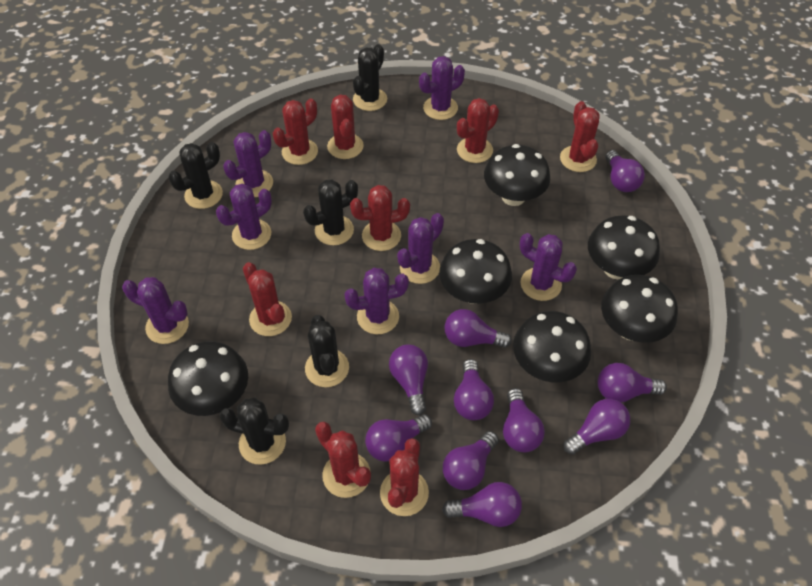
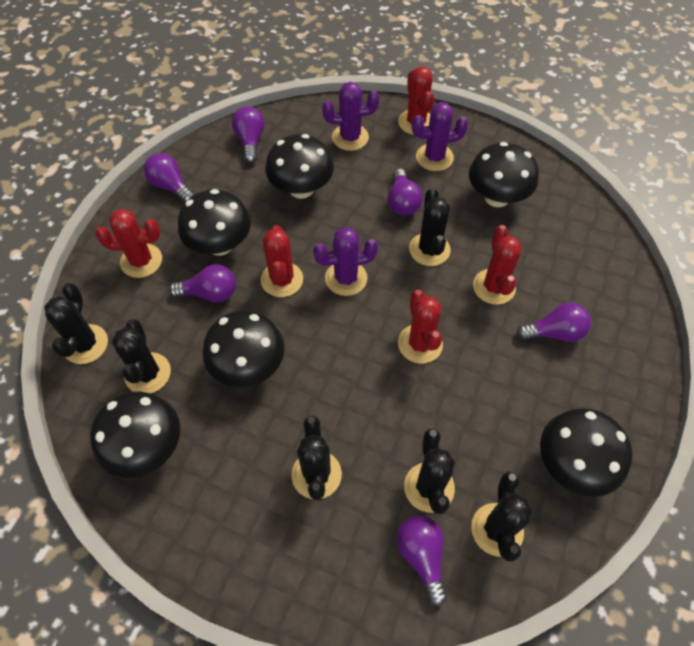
black cactus: [169,142,223,209] [219,397,289,465] [303,179,358,245] [305,315,349,387] [353,44,387,111] = 5 -> [44,283,108,364] [112,319,171,393] [291,415,342,500] [404,428,455,514] [409,188,451,266] [471,472,533,561] = 6
purple cactus: [122,277,189,344] [216,184,272,250] [223,130,273,197] [344,268,409,334] [397,213,444,284] [419,56,465,120] [520,233,577,301] = 7 -> [313,227,378,296] [322,82,379,151] [412,102,468,171] = 3
purple light bulb: [365,414,432,462] [389,345,428,415] [442,482,522,527] [443,431,499,490] [444,309,512,348] [454,359,494,420] [503,388,545,452] [563,399,630,455] [598,363,667,402] [605,150,645,192] = 10 -> [144,153,195,203] [169,264,236,302] [232,106,265,163] [388,169,423,216] [396,516,447,606] [517,303,591,342] = 6
red cactus: [243,262,292,336] [273,98,318,165] [315,422,371,498] [327,95,364,159] [350,185,410,251] [380,438,429,516] [457,98,499,163] [560,101,600,172] = 8 -> [95,209,162,278] [261,225,303,297] [398,66,434,135] [398,290,443,364] [473,225,522,305] = 5

